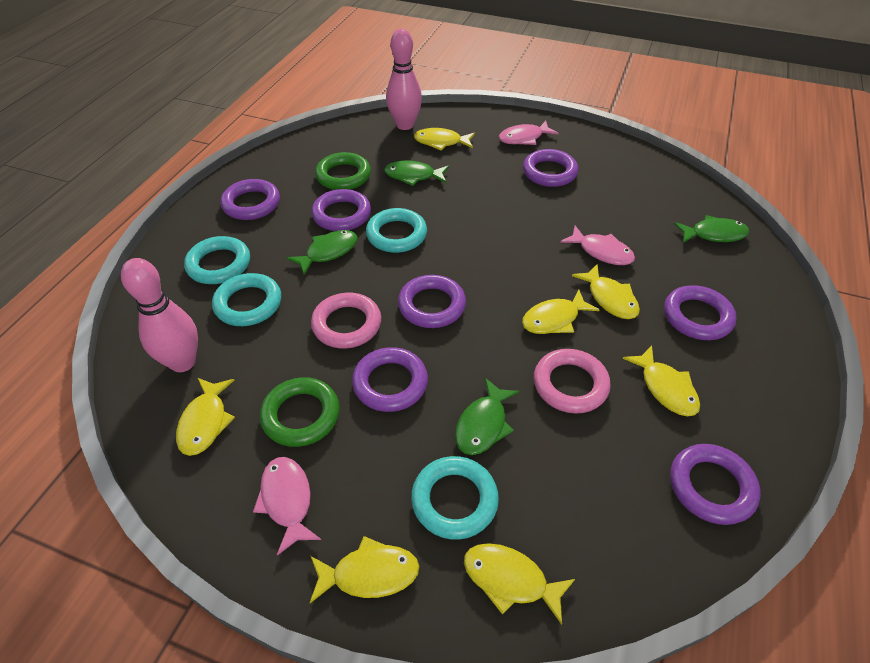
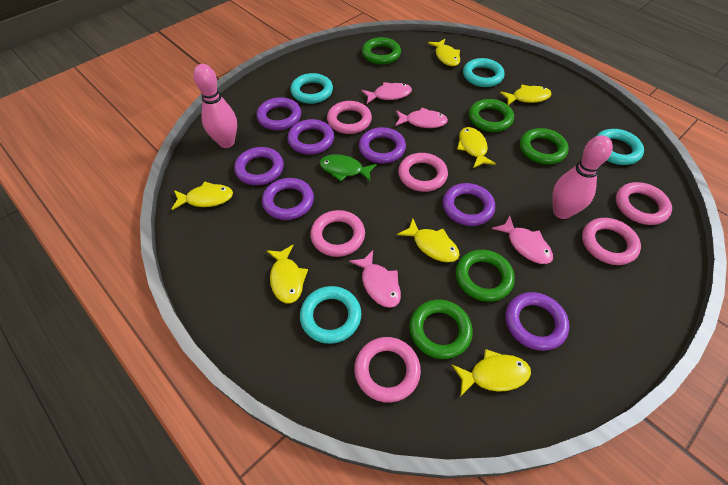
green fish: [287,230,358,275] [384,161,449,186] [455,378,519,455] [674,215,749,243] = 4 -> [319,154,377,182] = 1
green ring: [260,377,340,447] [315,152,371,190] = 2 -> [362,37,401,64] [409,299,473,359] [456,250,515,302] [469,99,514,132] [520,128,569,164] = 5
pink fish: [253,457,321,555] [499,121,559,145] [560,226,635,265] = 3 -> [349,250,401,308] [362,82,412,104] [395,108,448,128] [492,215,553,264] = 4
pink ring: [311,293,381,348] [534,349,611,414] = 2 -> [310,210,365,257] [327,101,372,134] [354,337,421,403] [398,153,448,192] [582,218,641,265] [616,182,672,225] = 6

